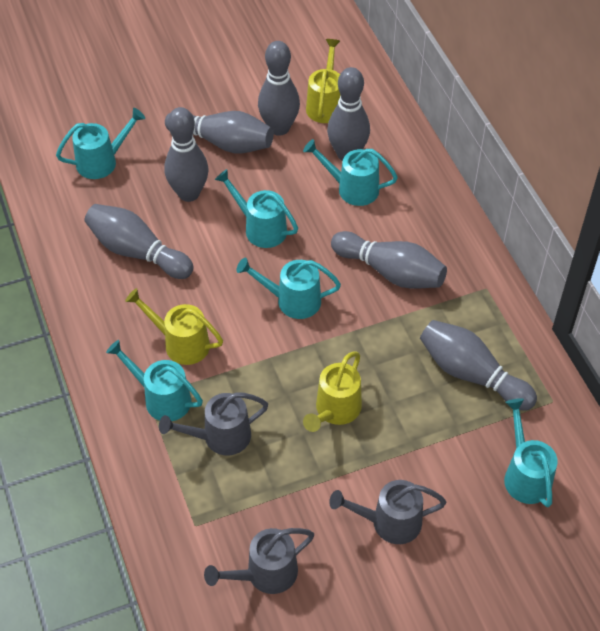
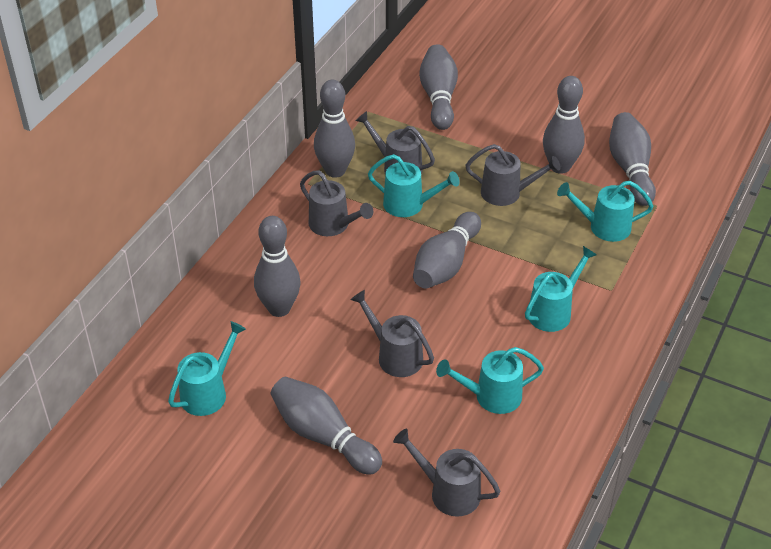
grey watering can: [159,392,268,455] [204,528,314,594] [329,480,447,544] = 3 -> [300,171,373,236] [351,290,434,377] [355,111,435,174] [393,429,501,517] [465,144,561,206] = 5
turquoise watering can: [56,108,145,179] [106,340,203,421] [215,169,298,248] [236,258,341,319] [303,139,398,206] [504,398,558,507] = 6 -> [168,321,246,416] [368,154,460,217] [436,347,544,414] [525,246,597,332] [557,181,654,242] = 5
yellow watering can: [125,288,223,365] [303,351,362,432] [306,39,340,123] = 3 -> none = 0

